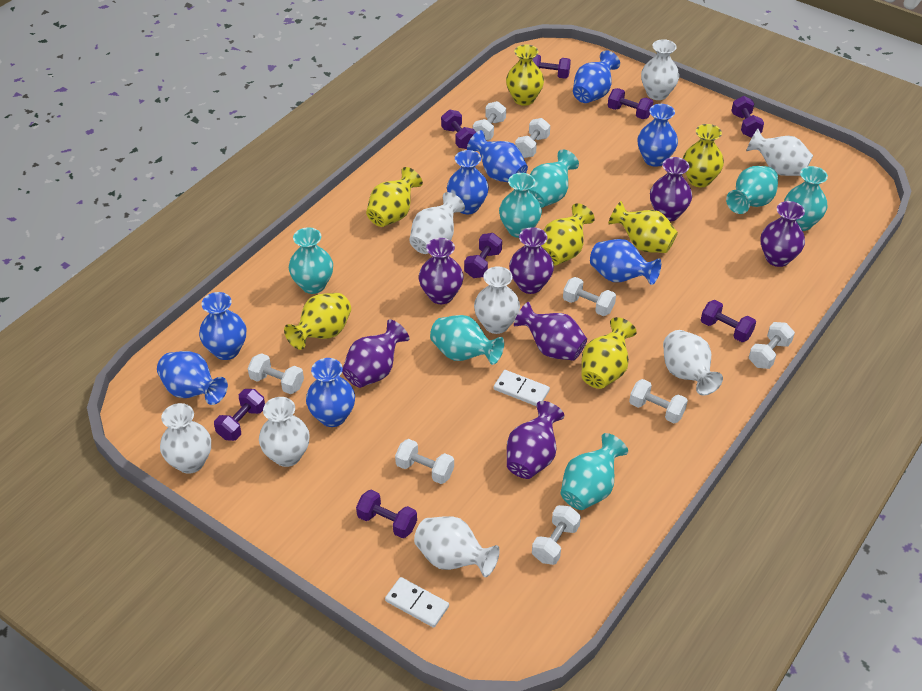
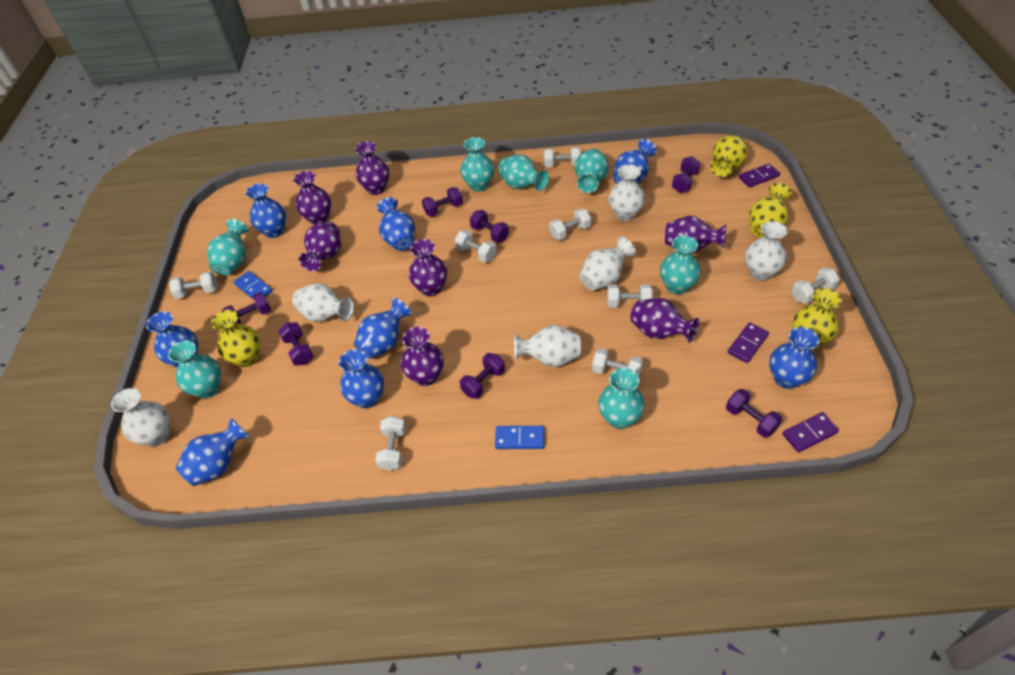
blue domino: none = 0 -> [234,271,273,300] [495,426,544,449] = 2
purple domino: none = 0 -> [727,322,769,363] [739,164,780,187] [782,412,839,452] = 3
purple dumbbell: [214,389,265,441] [356,490,417,538] [441,110,476,149] [464,233,502,278] [532,55,571,79] [608,88,653,119] [701,300,756,342] [731,96,764,138] = 8 -> [222,292,271,324] [278,322,314,365] [422,187,463,217] [460,353,505,399] [470,210,509,243] [672,156,700,193] [726,389,782,438] = 7
white domino: [385,577,449,628] [494,370,550,406] = 2 -> none = 0
white vase: [160,403,211,474] [259,397,310,467] [409,192,465,254] [414,516,500,577] [474,266,520,334] [641,39,679,100] [663,330,723,395] [746,129,813,176] = 8 -> [111,388,170,446] [292,283,354,322] [514,325,581,367] [579,237,636,291] [609,164,645,221] [745,221,788,280] = 6
yellow vase: [284,293,351,350] [366,167,423,227] [506,44,544,106] [541,203,595,265] [581,317,637,389] [608,201,678,253] [683,124,724,187] = 7 -> [211,310,260,367] [711,135,748,177] [749,183,792,238] [793,288,842,349] = 4

